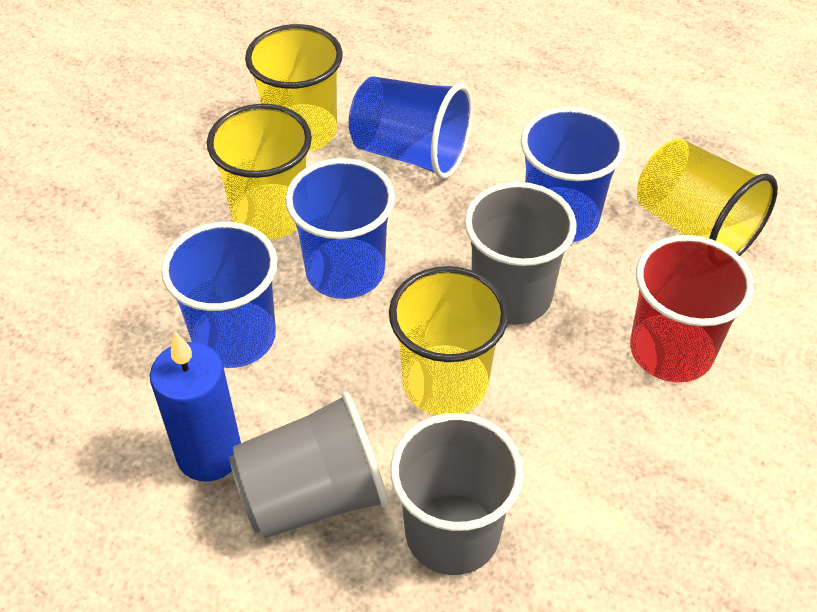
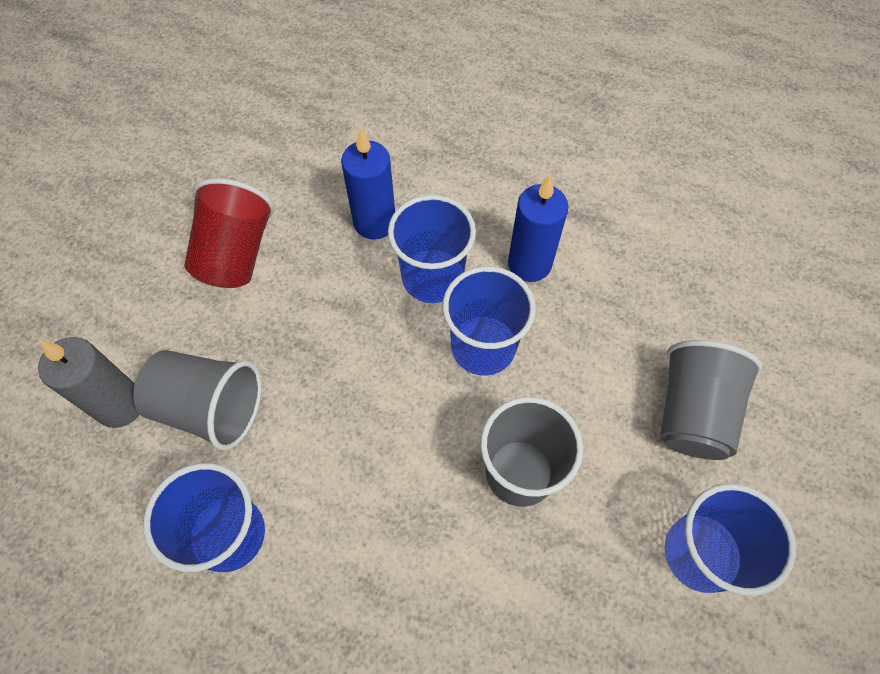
blue candle: [150,332,241,482] = 1 -> [341,129,395,240] [508,175,568,282] = 2
grey candle: none = 0 -> [38,337,140,428] = 1
yellow cup: [207,104,312,239] [245,24,343,152] [389,266,509,415] [637,139,778,256] = 4 -> none = 0

